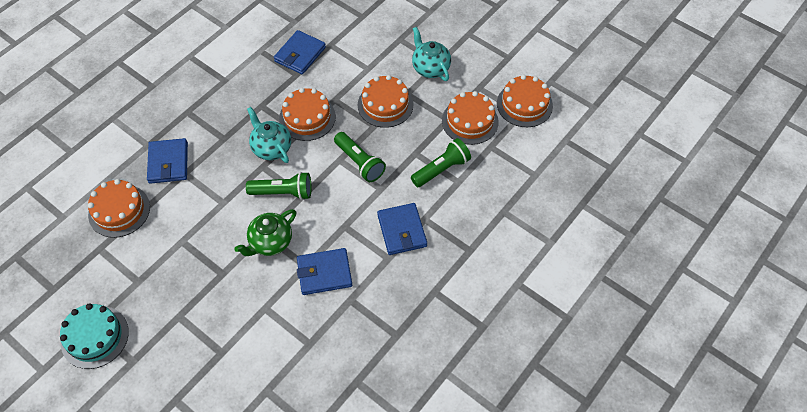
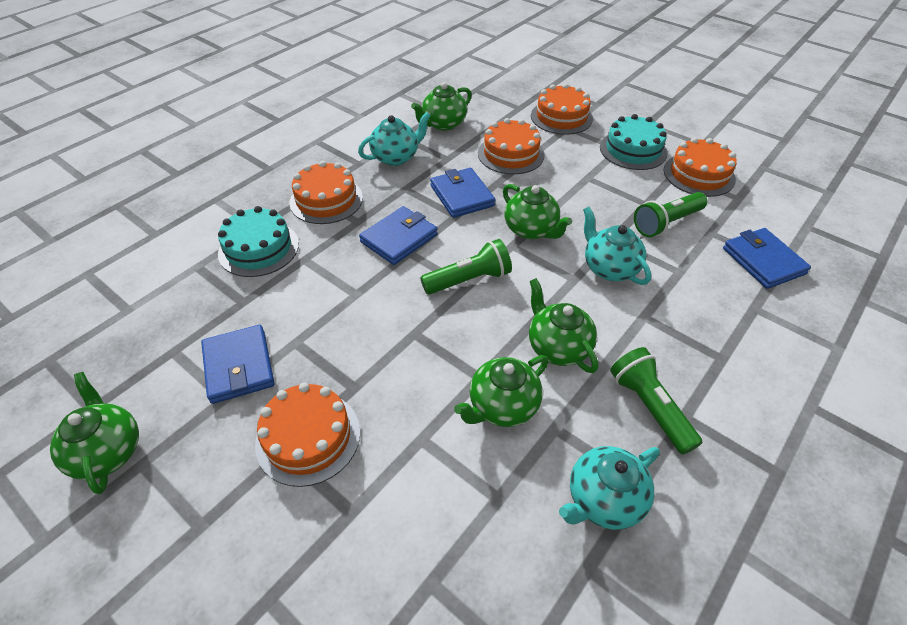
green teapot: [234,209,296,256] = 1 -> [50,372,139,494] [411,82,472,131] [454,355,549,427] [503,184,572,239] [529,278,598,373] = 5
turquoise cake: [60,303,129,369] = 1 -> [218,206,299,277] [600,114,667,170] = 2
turquoise teapot: [247,107,291,163] [412,27,451,81] = 2 -> [358,112,431,166] [559,446,660,530] [583,207,651,285] = 3

